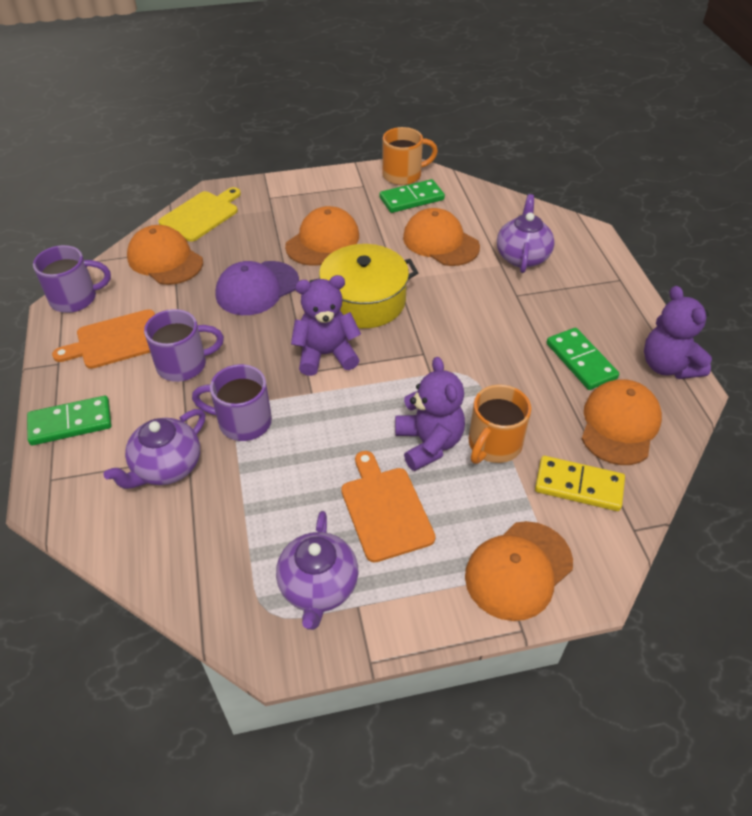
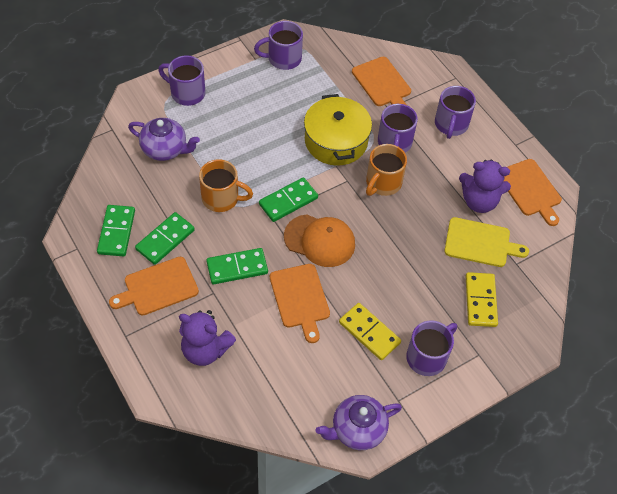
green domino: [27,396,112,445] [379,179,445,213] [546,328,619,390] = 3 -> [97,205,135,257] [135,212,195,265] [206,248,268,284] [259,177,318,222] = 4
orange cap: [127,225,203,285] [285,206,359,266] [403,208,480,266] [465,521,573,621] [582,379,662,465] = 5 -> [284,214,355,267] = 1
orange cutting board: [52,309,155,369] [341,451,436,563] = 2 -> [109,257,199,315] [270,264,330,343] [352,57,411,106] [504,159,562,226] = 4
purple cap: [215,261,299,315] = 1 -> none = 0
purple mug: [33,245,111,313] [144,309,224,382] [192,364,272,441] = 3 -> [158,55,206,106] [254,21,303,70] [378,104,418,152] [406,320,457,376] [435,86,476,139] = 5
purple teapot: [104,409,205,489] [276,511,359,630] [497,194,555,273] = 3 -> [128,118,200,161] [316,395,402,450] = 2
purple teddy bear: [291,275,361,376] [395,357,465,471] [644,286,712,379] = 3 -> [179,310,236,366] [459,159,511,213] = 2
yellow domino: [535,456,625,511] = 1 -> [339,303,401,360] [466,272,498,327] = 2

